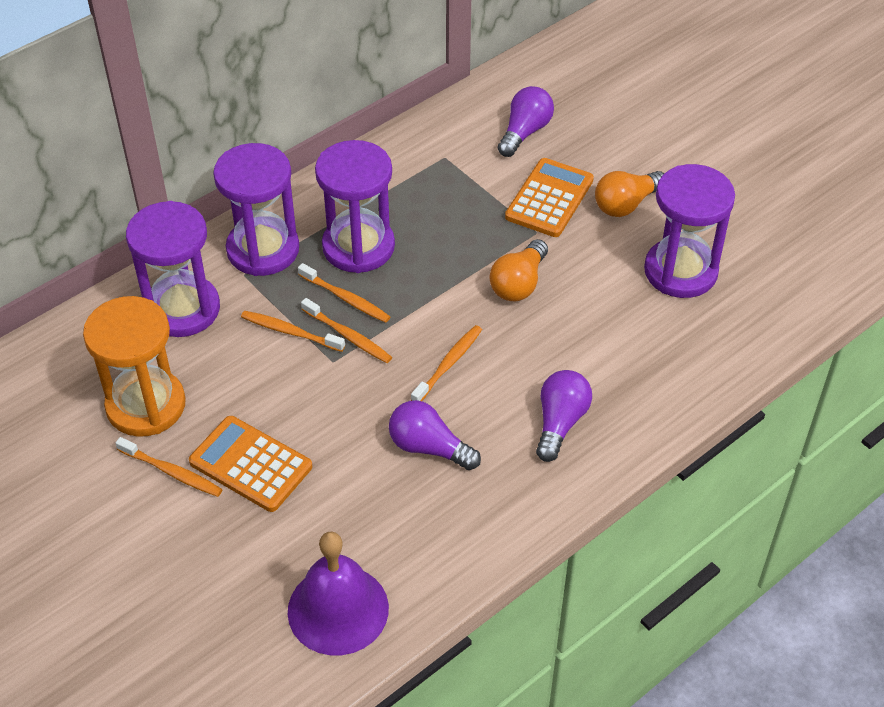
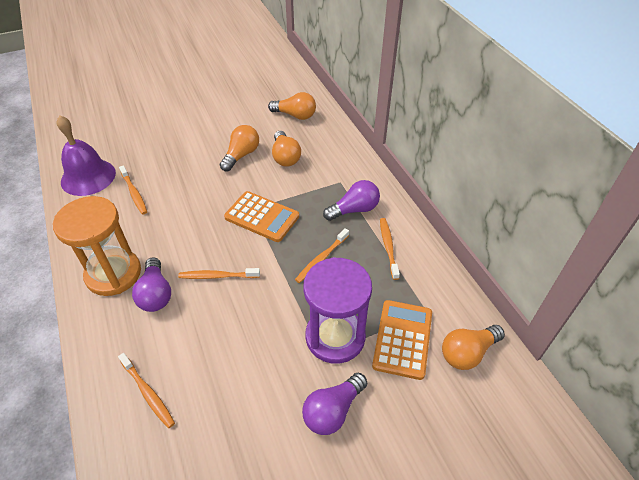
orange light bulb: [490,239,548,301] [595,171,664,217] = 2 -> [220,125,259,171] [268,92,316,120] [272,131,301,167] [442,325,505,370] = 4
purple hourglass: [126,201,220,337] [213,143,299,276] [315,140,395,273] [644,164,735,298] = 4 -> [303,257,372,364] = 1

